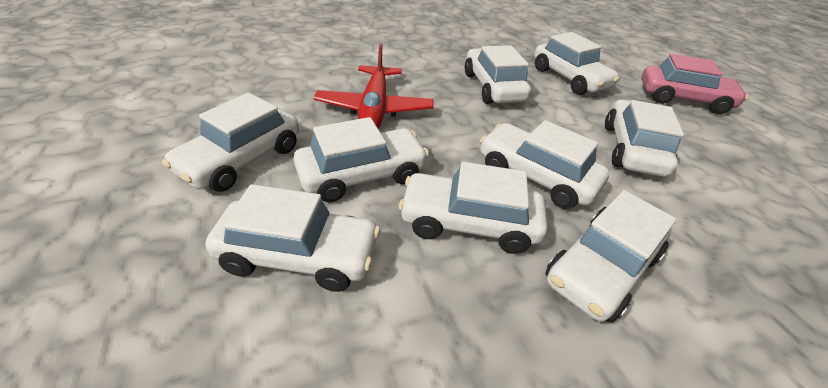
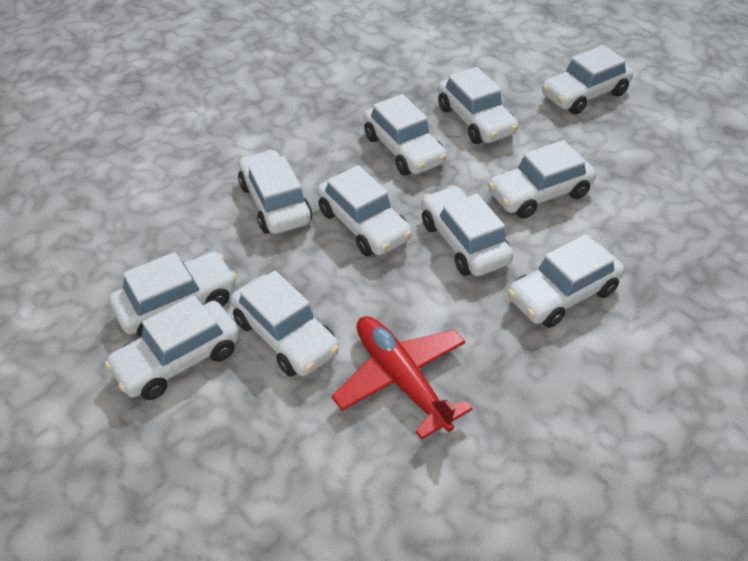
pink car: [641,53,748,114] = 1 -> none = 0
white car: [162,92,299,192] [205,184,380,292] [294,117,429,202] [399,162,547,254] [465,45,531,104] [480,120,609,209] [534,32,620,95] [545,190,677,323] [605,100,684,177] = 9 -> [104,295,240,400] [109,252,237,337] [230,271,340,377] [238,150,312,234] [317,165,412,257] [364,94,447,175] [422,185,513,276] [438,67,519,144] [488,140,596,219] [507,234,624,328] [542,45,633,115] = 11

